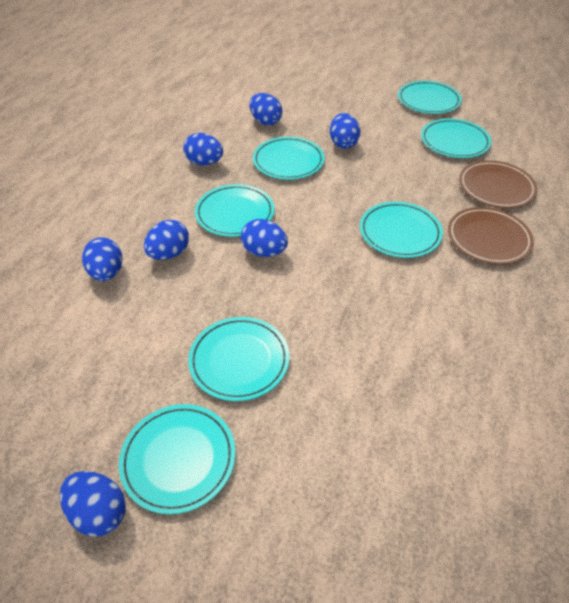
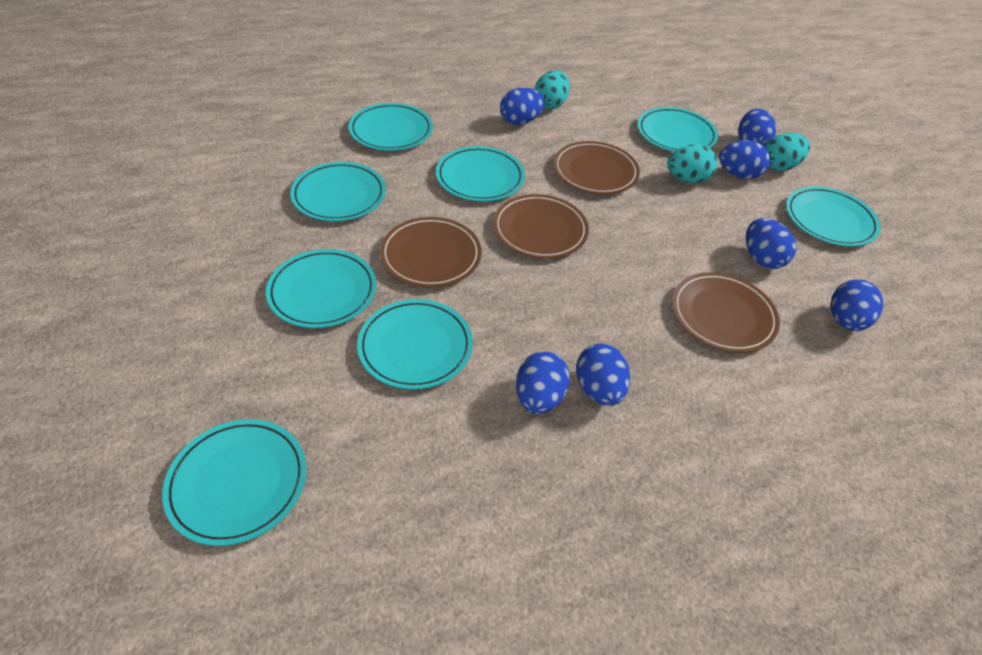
brown plate: [448,207,534,264] [459,161,537,208] = 2 -> [380,217,482,287] [493,194,589,259] [553,141,640,194] [672,272,780,353] = 4
turquoise egg: none = 0 -> [535,70,570,110] [667,144,718,183] [765,132,810,171] = 3
turquoise plate: [119,404,235,514] [188,317,290,401] [195,184,274,237] [253,137,325,180] [360,202,443,258] [398,81,462,114] [421,119,492,158] = 7 -> [162,419,306,546] [266,249,376,328] [290,162,386,221] [349,103,433,151] [357,299,473,390] [436,146,525,202] [637,107,718,152] [786,186,881,247] = 8

